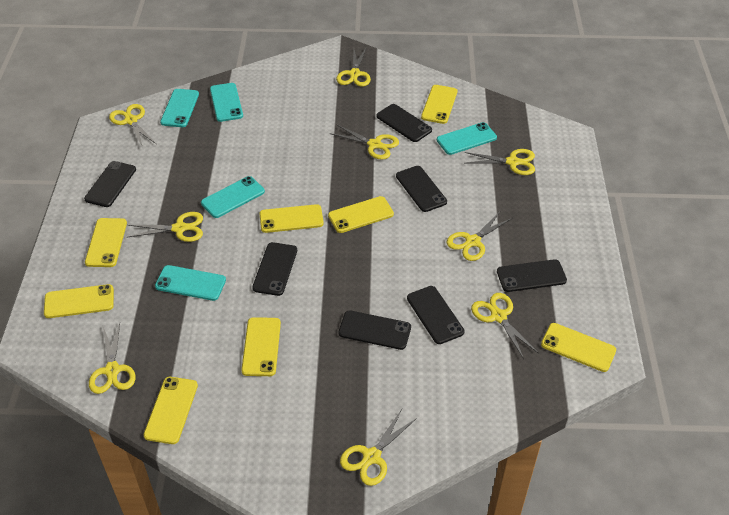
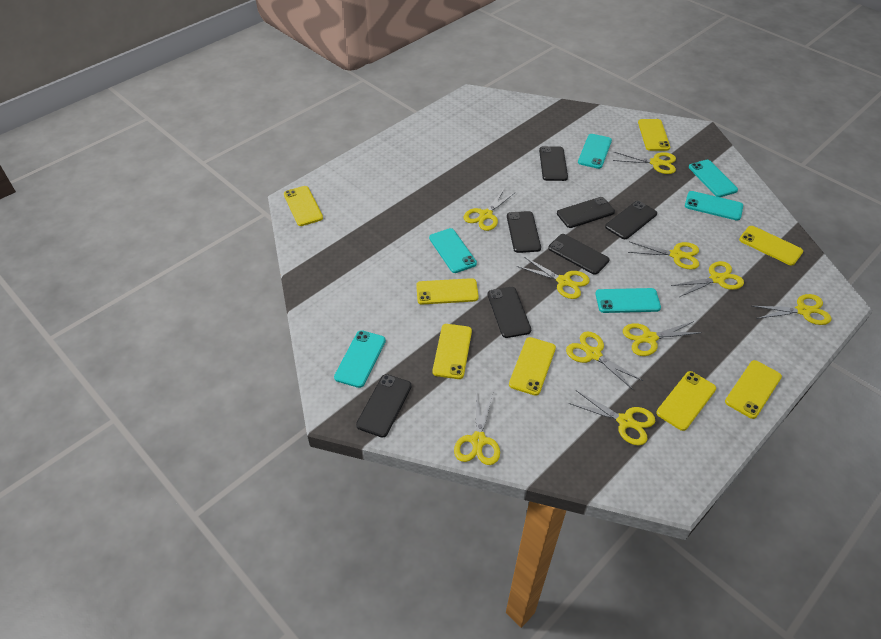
turquoise phone: [155,265,226,301] [160,89,199,127] [201,176,265,218] [210,83,243,122] [437,122,497,155] = 5 -> [334,330,386,388] [429,228,477,273] [578,134,612,169] [596,288,661,313] [685,191,743,221] [689,160,738,197] = 6
yellow scissors: [89,323,136,394] [109,104,156,148] [127,212,203,242] [330,125,399,160] [336,47,371,87] [340,409,417,486] [447,212,512,261] [465,149,535,175] [471,293,538,359] = 9 -> [454,391,500,465] [464,188,516,231] [517,257,590,299] [566,332,643,390] [569,390,655,445] [613,152,676,174] [623,321,702,356] [628,241,699,270] [671,261,744,297] [752,294,831,325] = 10

